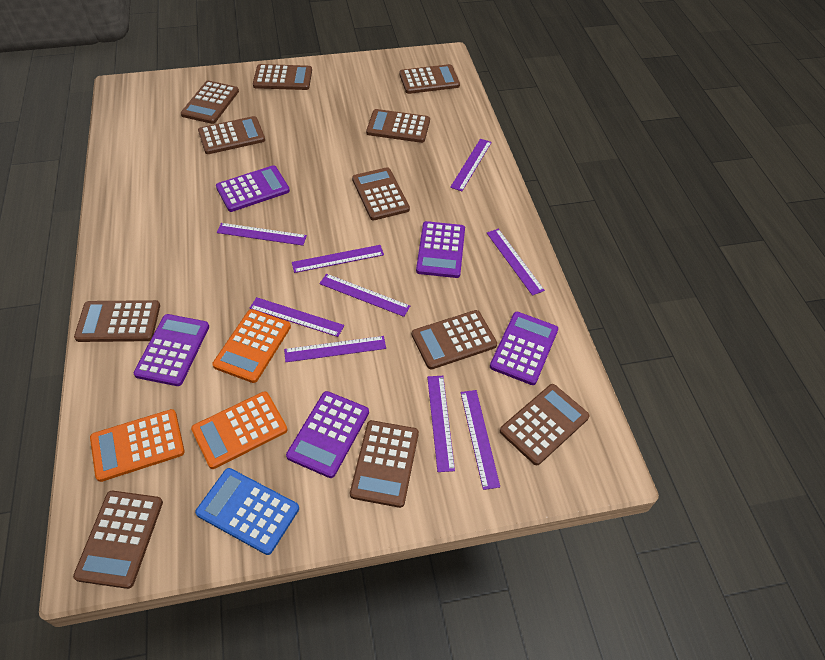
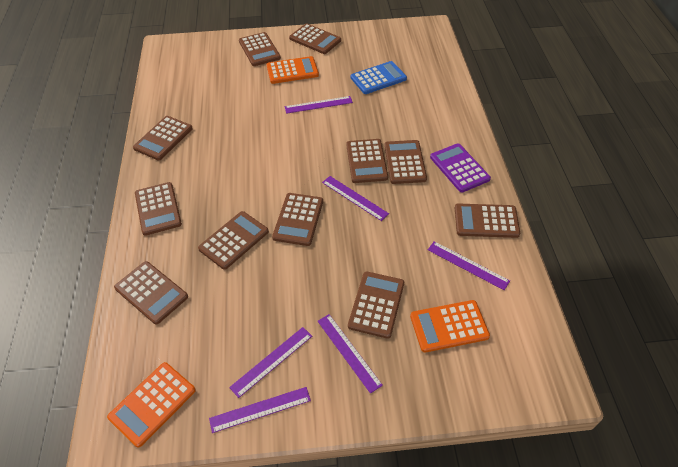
purple calculator: [134,314,209,386] [216,165,290,212] [286,391,369,478] [416,221,465,278] [490,312,558,385] = 5 -> [430,143,491,193] = 1
purple ruler: [217,223,307,246] [250,297,344,337] [284,336,386,362] [292,245,384,273] [319,274,410,317] [427,376,455,472] [450,139,492,191] [461,390,500,490] [487,229,545,296] = 9 -> [209,387,311,433] [229,327,312,398] [285,96,353,114] [318,314,383,394] [322,176,389,221] [428,241,510,290] = 6

